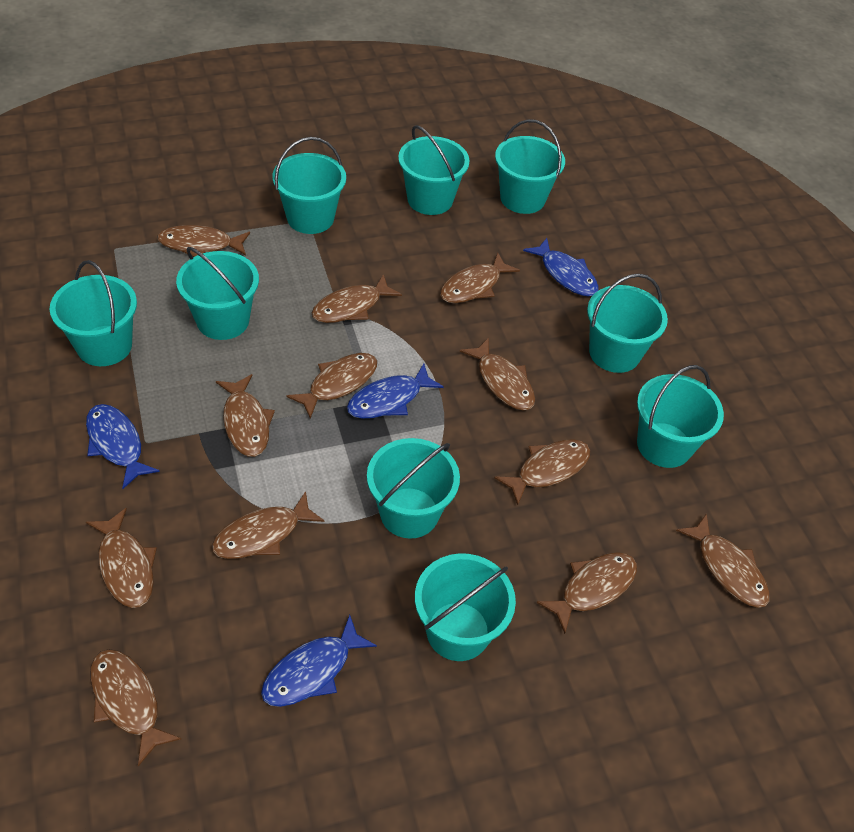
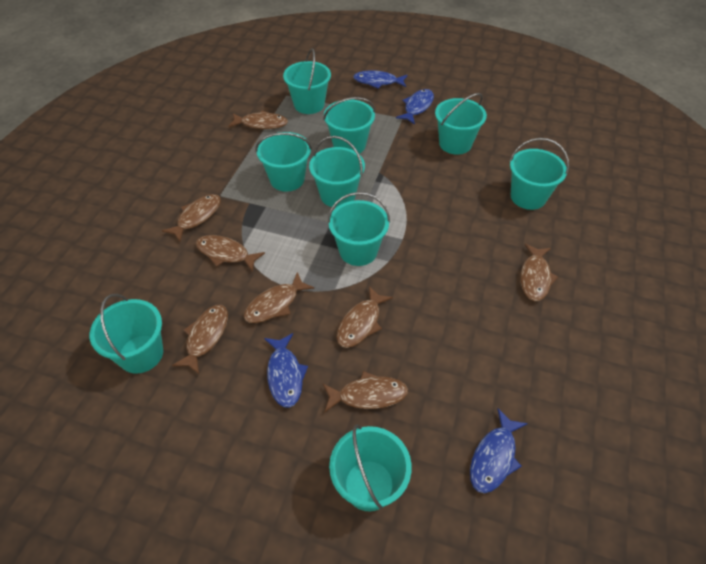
brown fish: [86,508,157,608] [90,649,181,766] [157,225,250,257] [212,491,325,559] [216,374,275,457] [286,353,377,419] [312,274,402,323] [440,252,520,303] [460,338,535,410] [494,439,591,505] [537,552,637,634] [676,513,770,608] = 12 -> [162,194,221,242] [172,305,228,374] [196,235,265,271] [228,110,288,129] [244,272,314,323] [322,371,408,412] [336,286,393,348] [520,243,558,301] = 8

